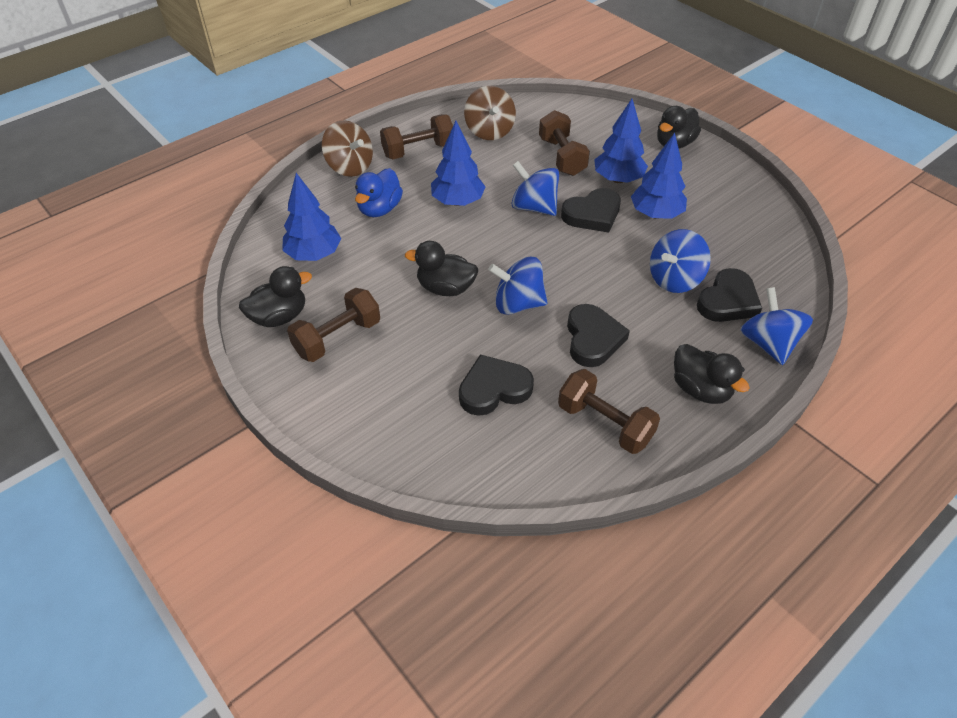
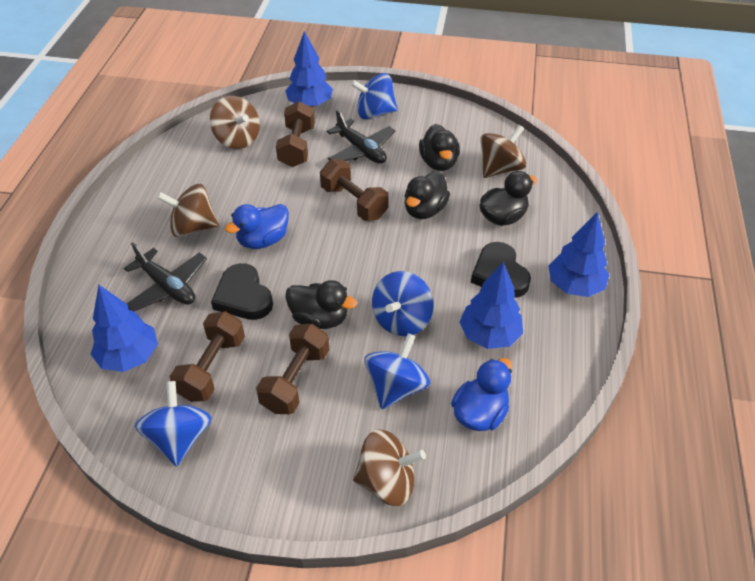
black heart: [459,354,534,416] [561,188,621,233] [567,304,630,367] [697,268,762,322] = 4 -> [211,263,273,320] [471,242,531,298] = 2
black plane: none = 0 -> [124,242,207,311] [327,110,396,164] = 2
blue duck: [355,168,403,217] = 1 -> [225,204,289,249] [451,358,512,431] = 2
brown spinning top: [322,120,373,177] [464,86,516,140] = 2 -> [157,184,219,237] [210,96,260,149] [353,429,426,506] [480,125,526,178] = 4

